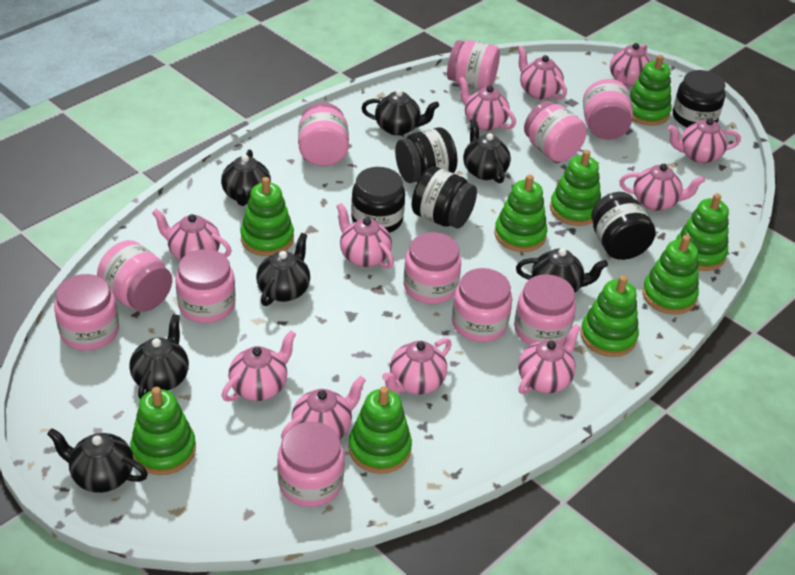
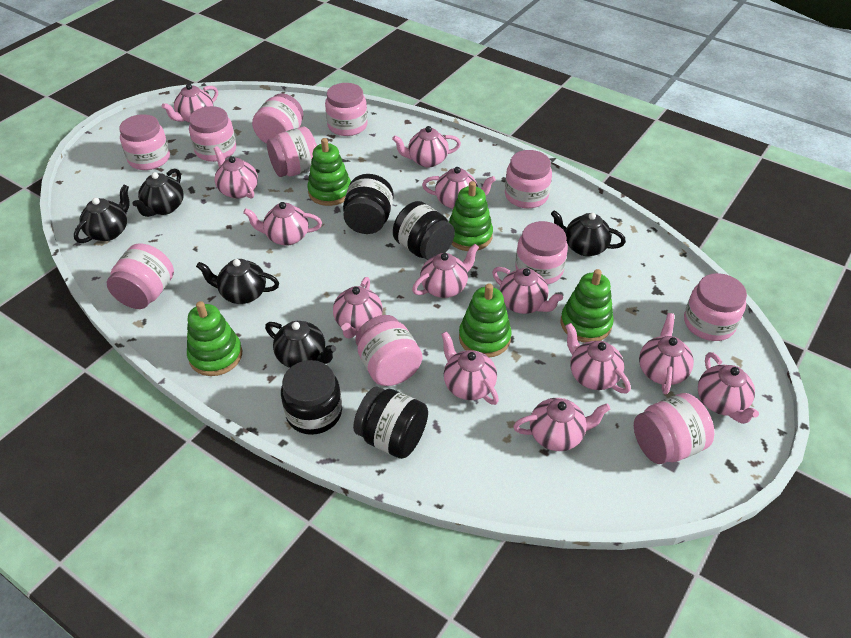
black jar: [351,167,405,233] [395,127,457,183] [411,166,477,228] [591,192,656,260] [673,70,725,127] = 5 -> [281,360,342,435] [343,174,394,234] [353,387,428,459] [393,201,455,260] = 4
black teapot: [47,428,148,493] [129,314,189,400] [221,150,271,206] [256,233,310,306] [361,90,439,136] [463,119,511,183] [516,248,608,293] = 7 -> [74,185,130,243] [132,168,183,217] [196,259,279,304] [265,321,336,368] [551,210,626,256] = 5
green stacking toy: [130,387,196,475] [240,177,294,256] [349,386,412,474] [495,174,547,252] [550,150,601,226] [581,275,639,357] [630,55,672,126] [642,235,699,315] [676,193,729,271] = 9 -> [187,301,242,376] [307,138,351,206] [449,181,493,251] [459,283,512,358] [560,269,614,343] = 5
pink teapot: [152,209,231,261] [221,330,296,402] [281,376,366,440] [337,203,394,269] [382,338,452,395] [458,77,516,131] [518,46,567,100] [518,324,581,394] [610,43,652,87] [619,164,705,211] [668,118,741,164] = 11 -> [162,84,218,123] [213,146,258,199] [243,202,322,246] [333,277,383,339] [392,126,461,167] [412,244,479,298] [422,167,496,209] [441,331,499,405] [492,267,563,314] [513,398,610,451] [566,323,631,393] [639,313,694,395] [698,352,759,424] = 13

